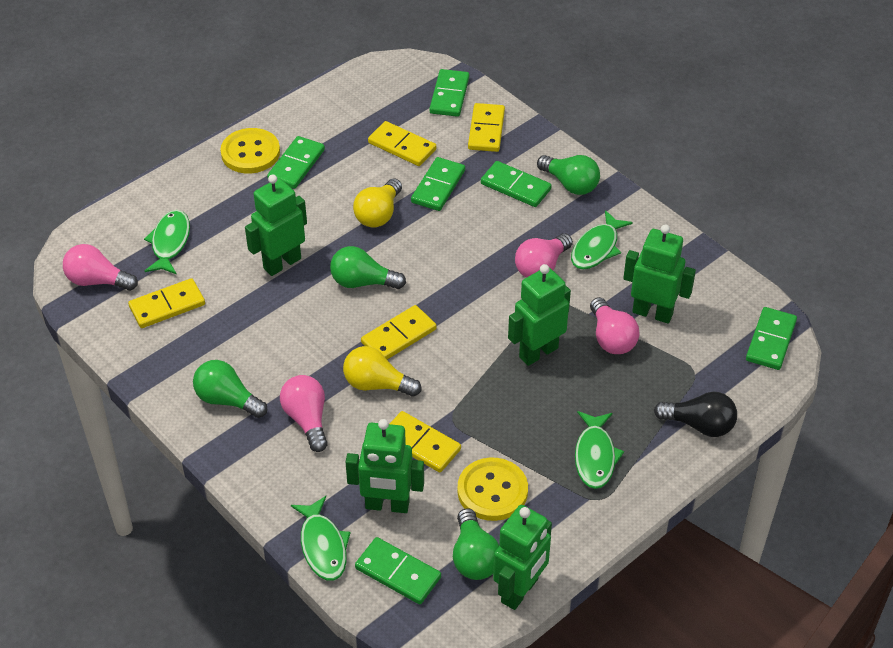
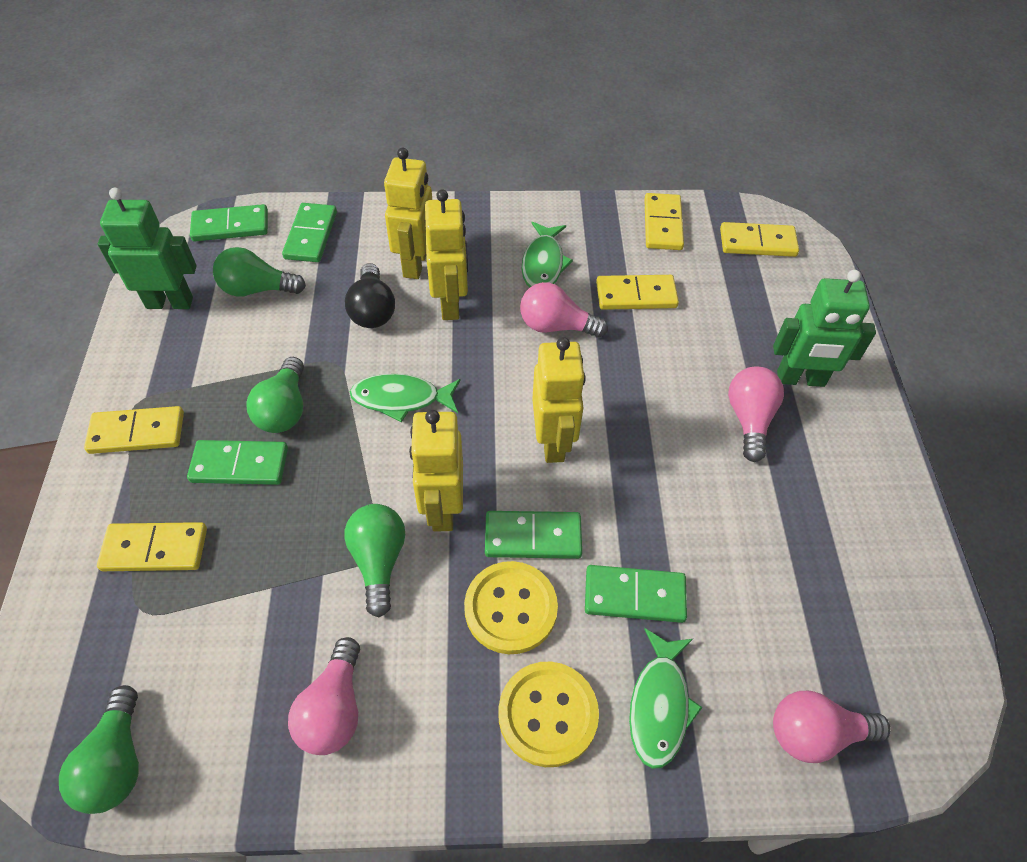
green domino: [267,136,325,189] [355,537,441,604] [411,157,465,211] [430,69,469,117] [481,161,552,207] [746,307,797,370] = 6 -> [187,440,288,485] [190,204,268,241] [282,203,337,262] [485,511,582,559] [585,565,687,623] = 5
green fish: [144,210,190,275] [291,496,351,581] [571,210,633,270] [575,411,624,489] = 4 -> [350,374,460,422] [522,222,573,287] [629,628,703,769] = 3
green robot: [245,174,307,276] [346,419,424,513] [493,505,552,610] [508,264,571,366] [623,225,696,324] = 5 -> [98,188,197,309] [773,270,876,387] = 2
yellow light bulb: [343,346,421,397] [353,178,402,228] = 2 -> none = 0
yellow robot: none = 0 -> [384,148,432,279] [409,410,463,531] [425,189,468,320] [532,337,586,463] = 4

